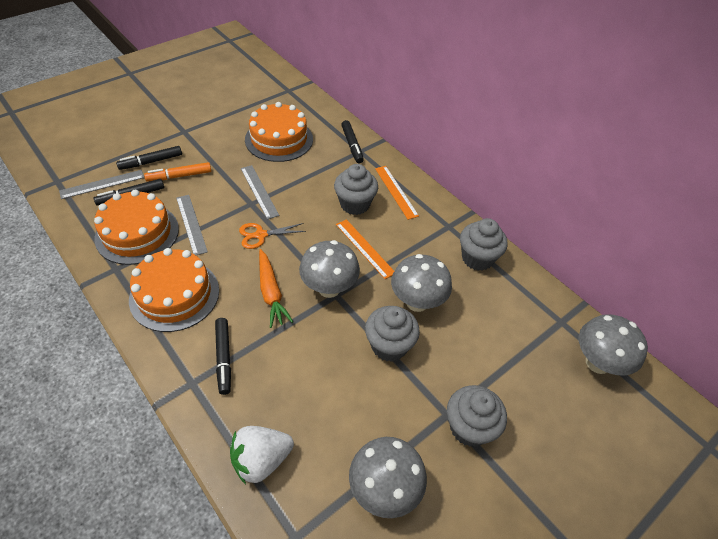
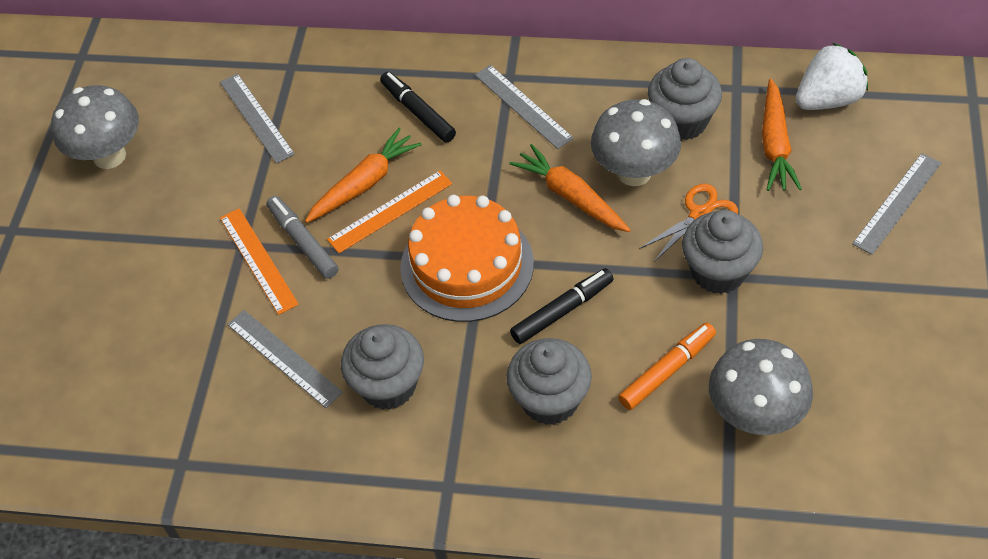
black marker: [94,179,164,206] [116,146,182,170] [215,318,231,395] [341,120,364,163] = 4 -> [380,72,456,142] [510,268,614,344] = 2
grey marker: none = 0 -> [266,196,339,279] = 1
grey mushroom: [299,240,360,298] [349,437,427,518] [391,254,452,312] [579,314,648,375] = 4 -> [52,85,139,169] [591,99,681,186] [709,339,813,435] = 3
grey ruler: [59,170,144,199] [176,195,208,255] [241,165,279,219] = 3 -> [220,73,295,164] [227,310,343,408] [475,65,574,149] [852,153,941,255] = 4
orange cake: [94,190,179,265] [129,248,219,332] [245,102,313,162] = 3 -> [400,195,534,322] = 1
orange carrot: [259,249,293,328] = 1 -> [305,128,422,223] [509,144,630,232] [762,79,802,191] = 3

